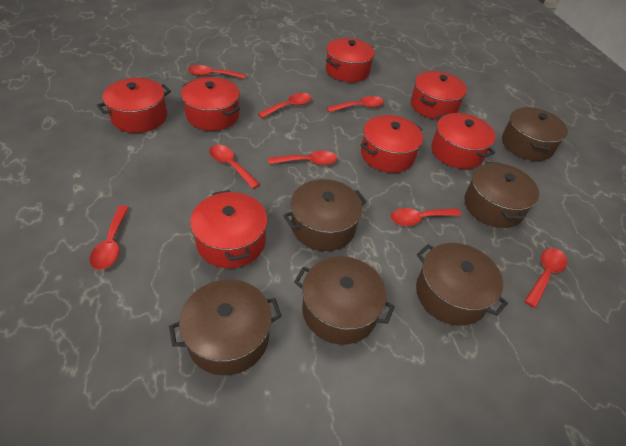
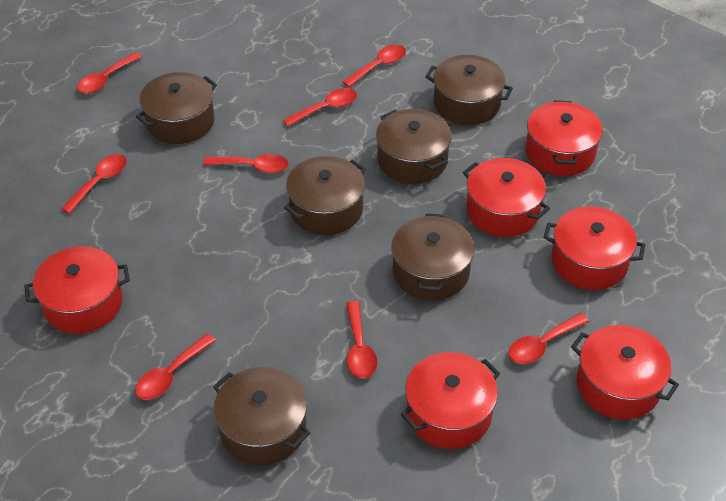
red pot: [97,78,171,133] [181,77,240,131] [190,190,268,268] [326,38,375,82] [361,115,423,173] [411,71,467,119] [431,113,496,169] = 7 -> [24,246,130,334] [401,352,500,449] [463,158,550,237] [525,100,603,176] [544,206,645,290] [571,325,679,420] = 6

